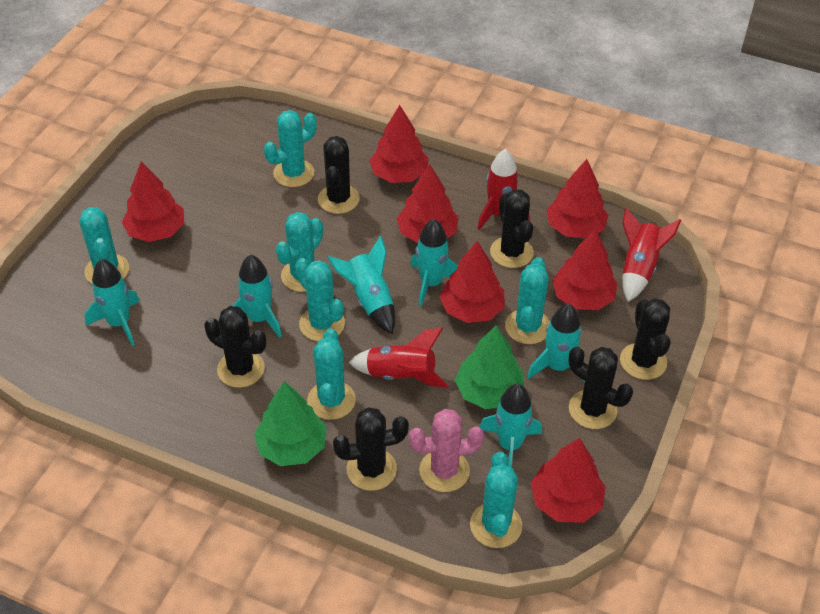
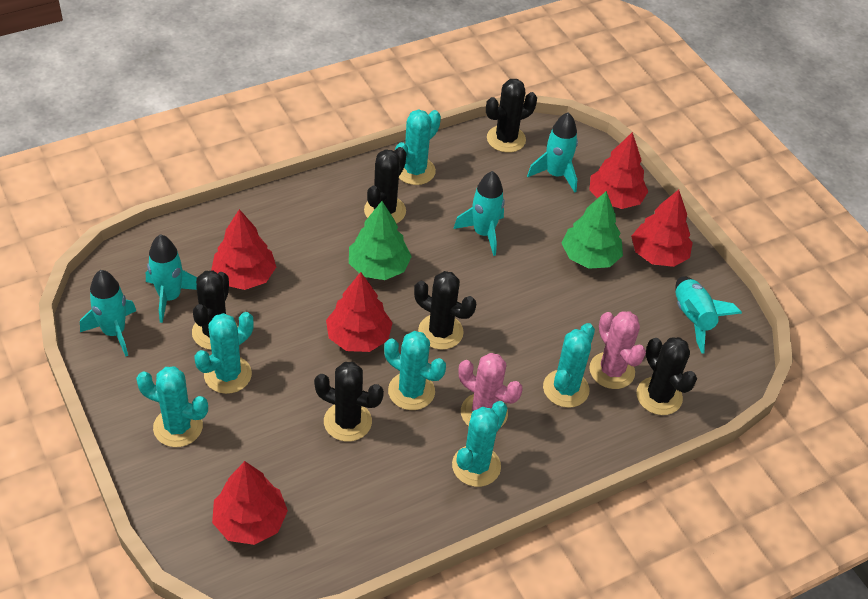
pink cactus: [409,409,484,492] = 1 -> [459,353,523,428] [589,311,646,389] = 2
red rocket: [348,328,449,388] [477,149,530,230] [622,208,681,302] = 3 -> none = 0
red tree: [122,161,184,242] [369,105,429,183] [396,164,459,243] [439,241,505,323] [530,438,606,523] [546,159,609,238] [552,229,617,310] = 7 -> [211,209,276,290] [212,461,288,545] [326,272,393,352] [589,132,648,209] [631,190,693,267] = 5
turquoise cactus: [80,207,129,284] [264,110,317,187] [276,212,323,292] [295,258,345,341] [307,328,356,420] [470,452,522,548] [505,257,550,344] = 7 -> [136,366,208,447] [194,312,254,394] [384,331,446,410] [395,110,441,185] [452,401,507,487] [543,323,595,408] = 6
turquoise rocket: [85,259,140,346] [233,254,282,338] [328,236,395,334] [410,219,458,307] [479,384,542,467] [527,304,585,382] = 6 -> [80,270,136,357] [146,234,197,323] [453,171,505,256] [527,112,578,193] [675,276,742,354] = 5

